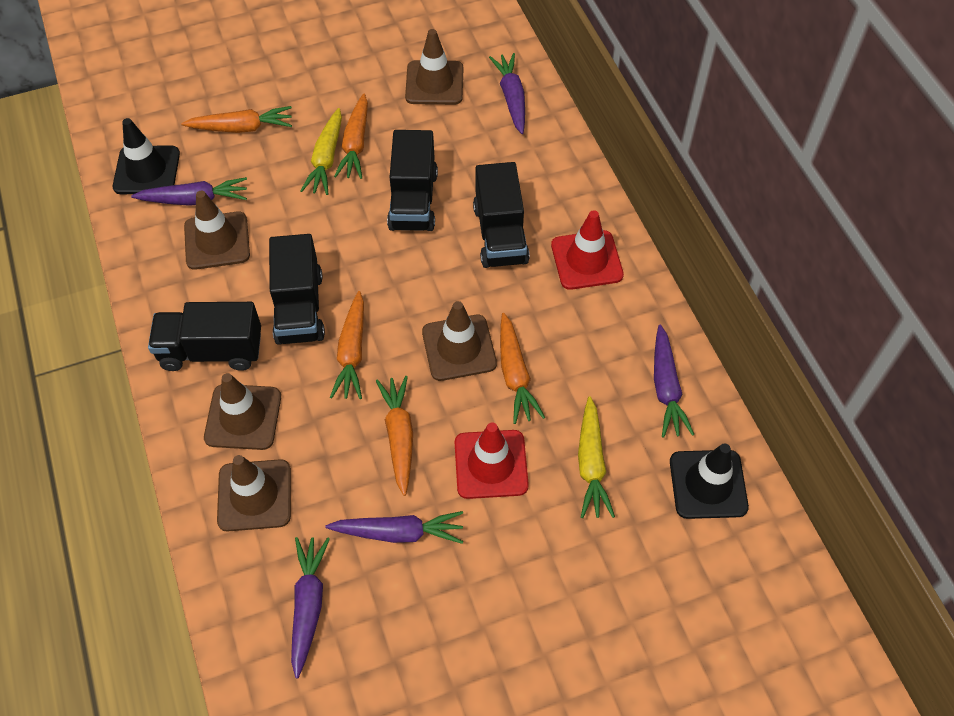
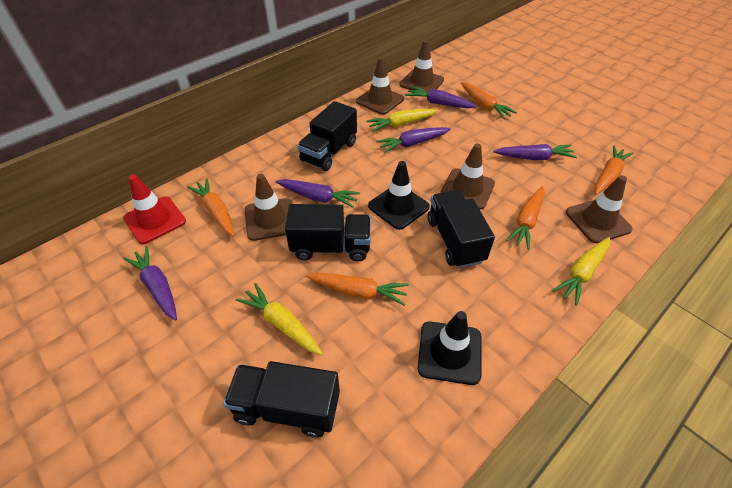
red traffic cone: [455,423,529,499] [551,210,624,290] = 2 -> [123,175,186,244] = 1
yellow carrot: [300,108,342,195] [578,396,615,518] = 2 -> [236,283,323,355] [366,109,438,132] [552,237,610,306] = 3

